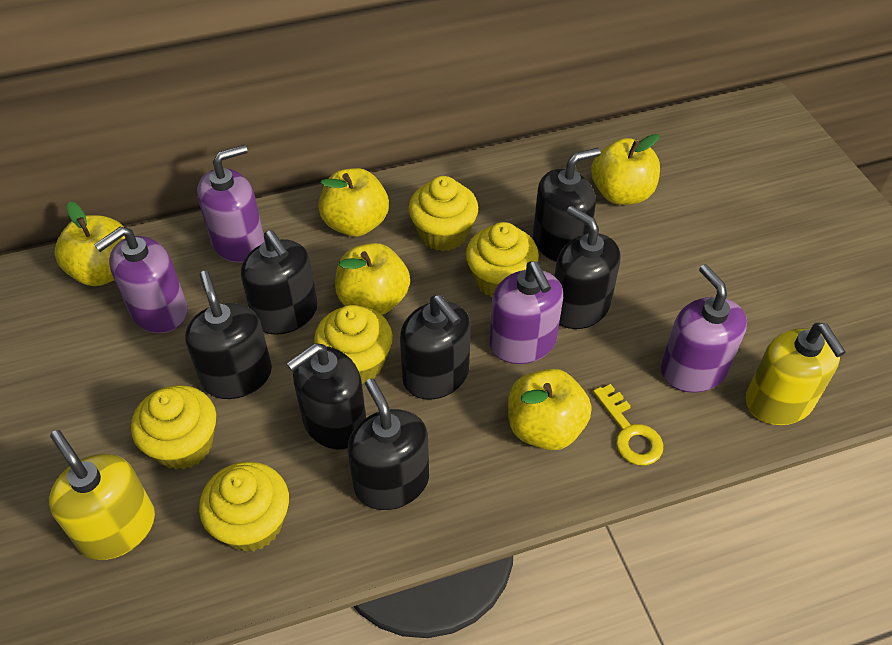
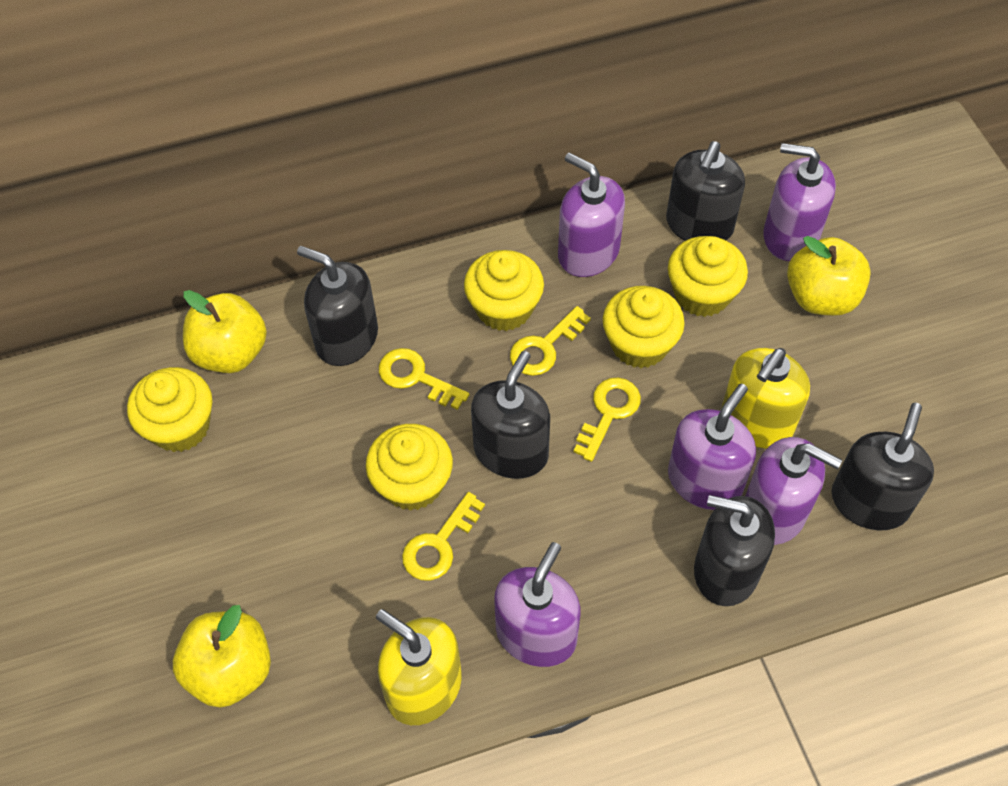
black soap dispenser: [185,271,272,399] [241,230,318,335] [287,343,366,450] [348,378,429,510] [400,295,471,400] [533,148,601,262] [554,206,621,329] = 7 -> [297,246,378,366] [471,351,550,479] [666,141,745,241] [694,495,775,606] [832,403,934,530] = 5
purple soap dispenser: [94,227,187,333] [197,145,265,263] [490,261,563,364] [661,264,747,393] = 4 -> [494,542,581,667] [558,153,625,277] [668,384,756,510] [745,437,842,545] [763,143,836,261] = 5
yellow apple: [54,202,125,286] [318,168,389,237] [335,243,410,315] [508,369,592,450] [591,134,660,205] = 5 -> [173,605,271,708] [183,290,267,373] [787,236,871,316] = 3
yellow key: [593,384,663,465] = 1 -> [379,348,470,410] [402,492,485,581] [510,306,591,376] [573,378,641,462] = 4

